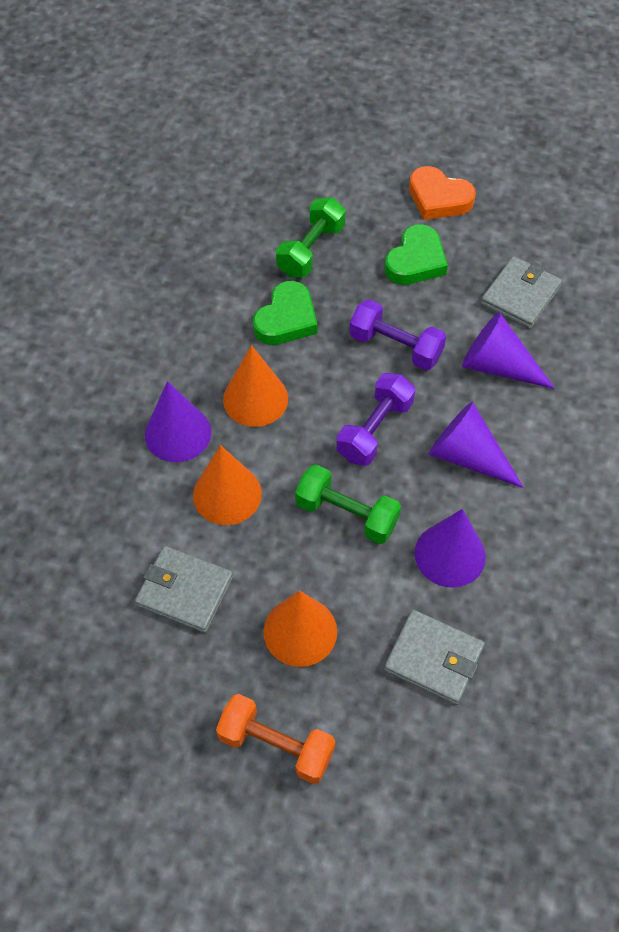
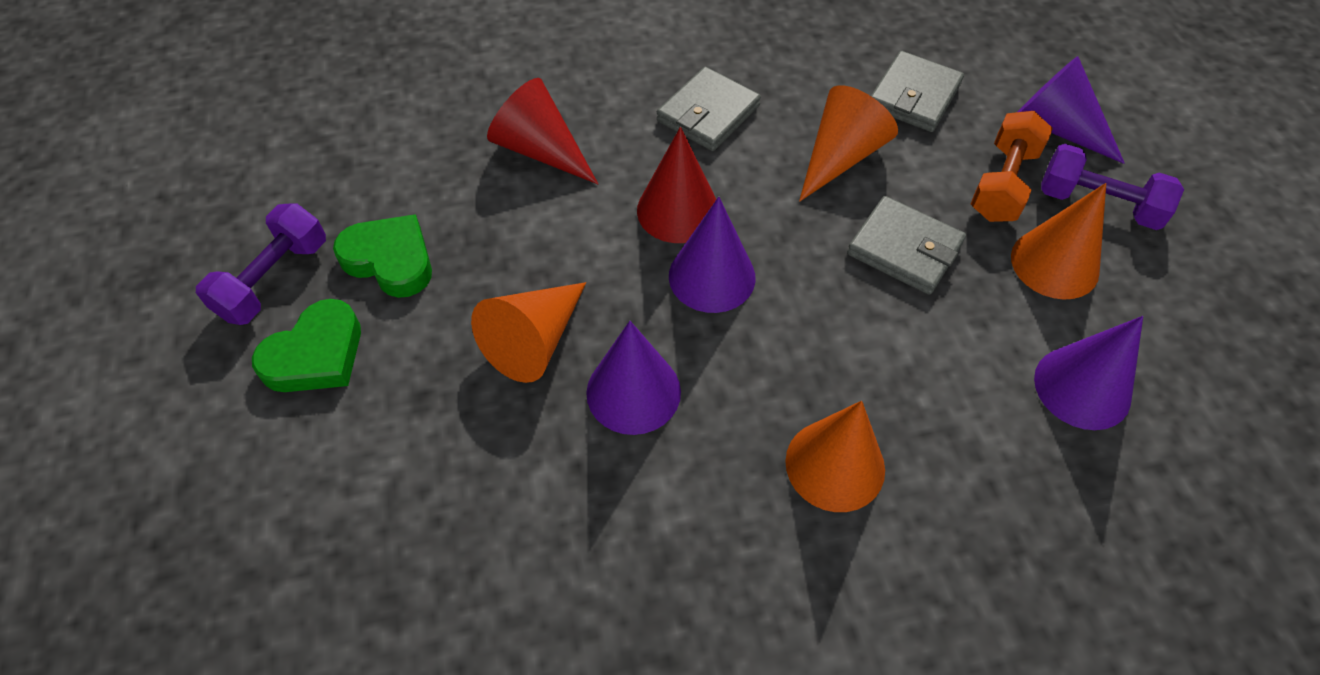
green dumbbell: [276,197,346,277] [295,464,401,544] = 2 -> none = 0
orange cone: [193,445,262,525] [223,345,288,427] [263,590,337,667] = 3 -> [471,282,586,383] [785,401,885,512] [799,85,898,202] [1011,183,1106,300] = 4
orange heart: [409,166,476,220] = 1 -> none = 0
red cone: none = 0 -> [487,78,598,184] [637,127,716,243] = 2

